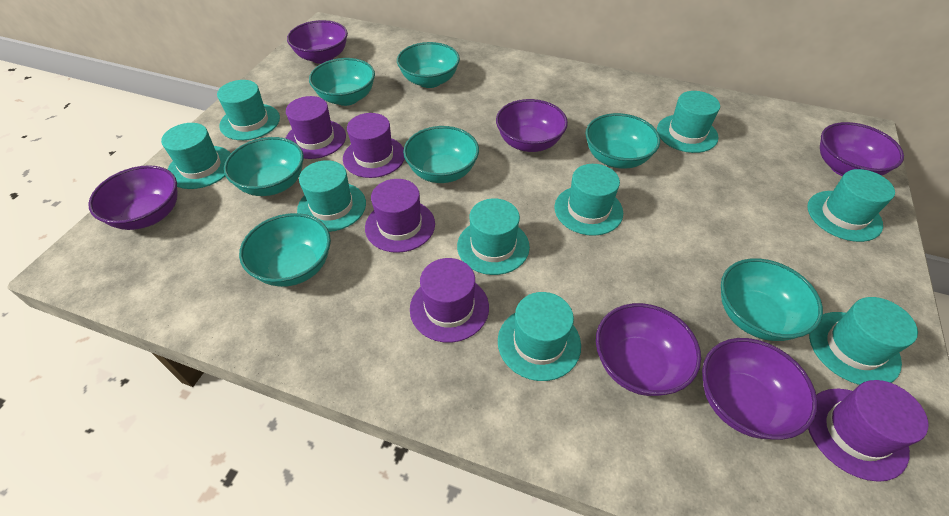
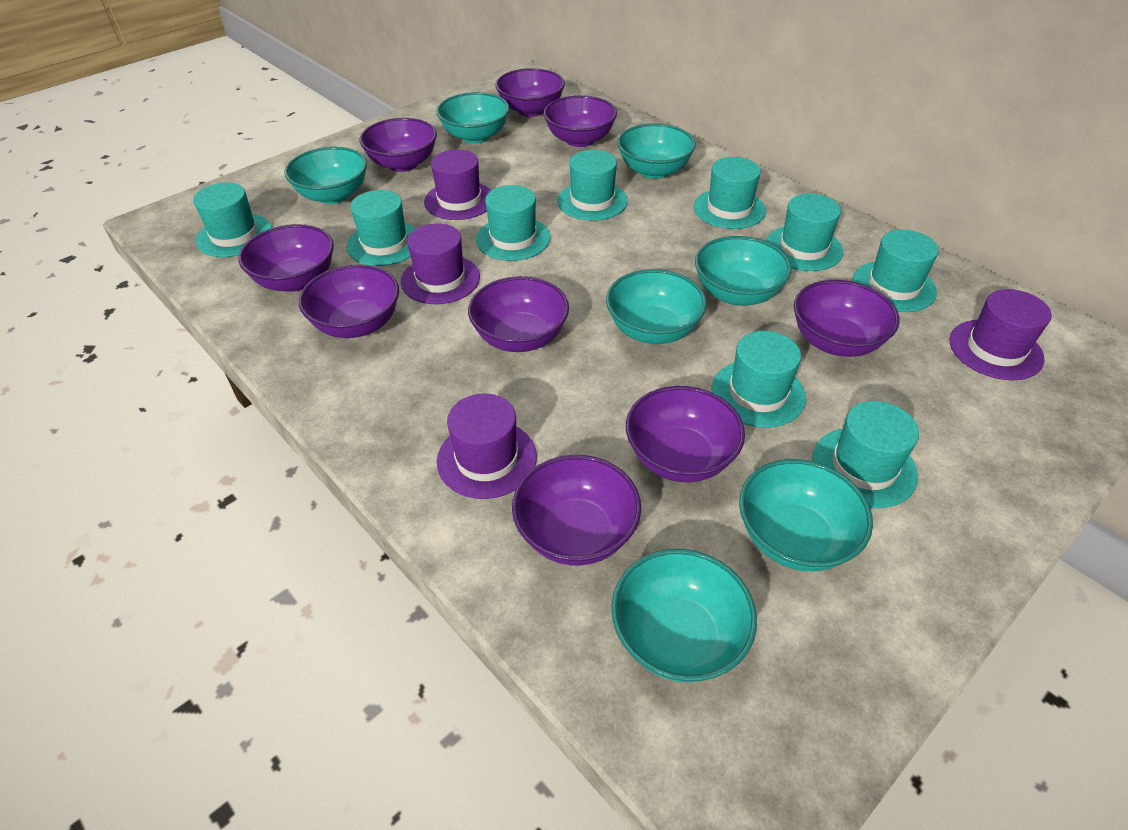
purple bowl: [88,165,178,230] [287,20,348,64] [496,99,568,152] [596,303,701,396] [702,338,817,440] [820,122,904,176] = 6 -> [238,224,334,292] [299,265,399,338] [359,118,437,172] [468,276,569,352] [495,68,565,117] [512,455,641,565] [543,95,617,147] [626,386,745,482] [794,280,900,357] = 9
purple hat: [286,96,346,159] [343,113,405,178] [365,179,435,253] [410,258,489,343] [808,380,928,482] = 5 -> [401,223,480,304] [424,150,491,220] [437,394,537,499] [950,289,1052,380] = 4

